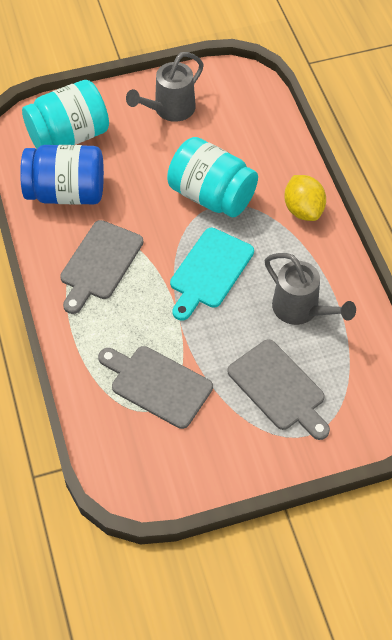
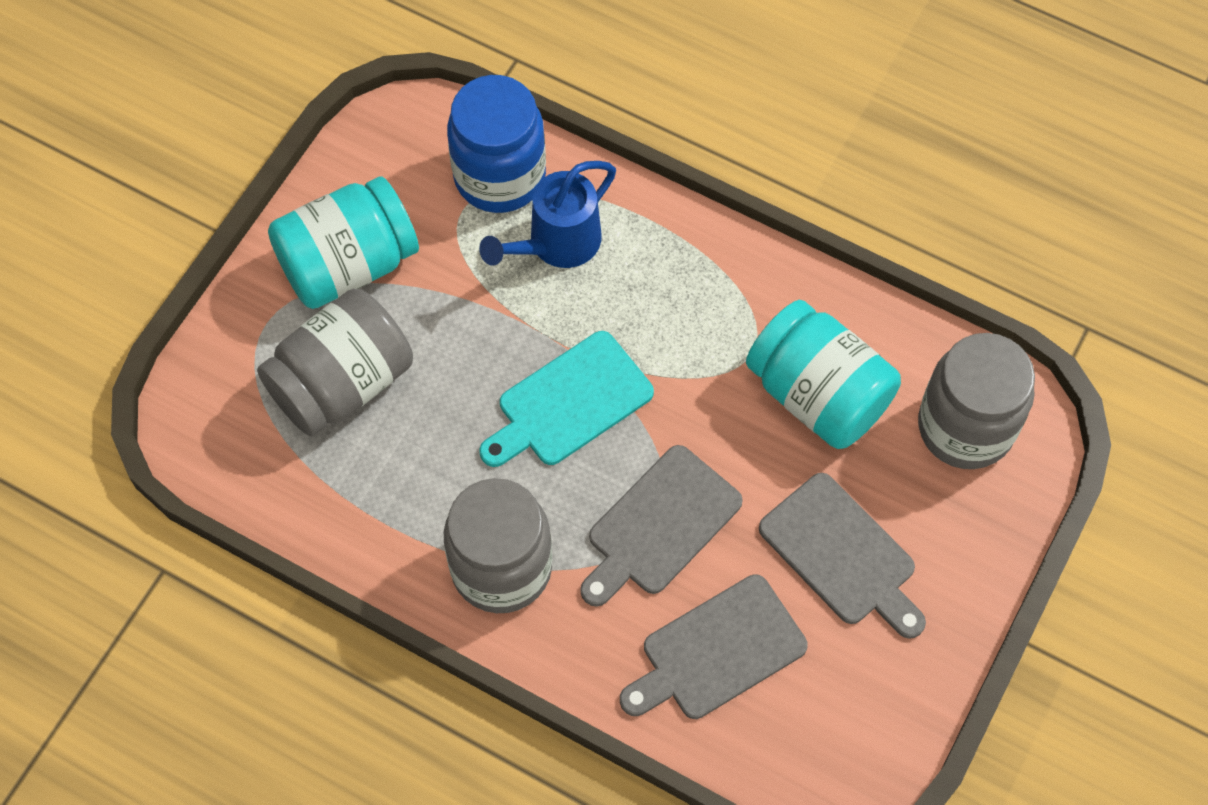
blue watering can: none = 0 -> [479,161,616,268] = 1
grey jar: none = 0 -> [257,289,413,436] [444,478,552,613] [918,333,1035,469] = 3
grey watering can: [126,52,204,122] [265,253,356,325] = 2 -> none = 0
yellow lemon: [284,175,326,221] = 1 -> none = 0

